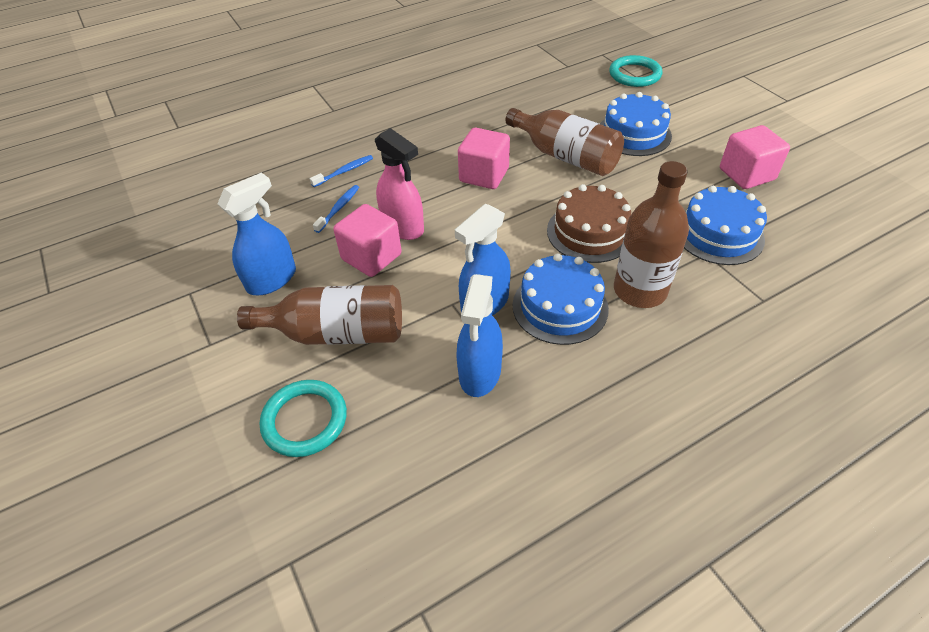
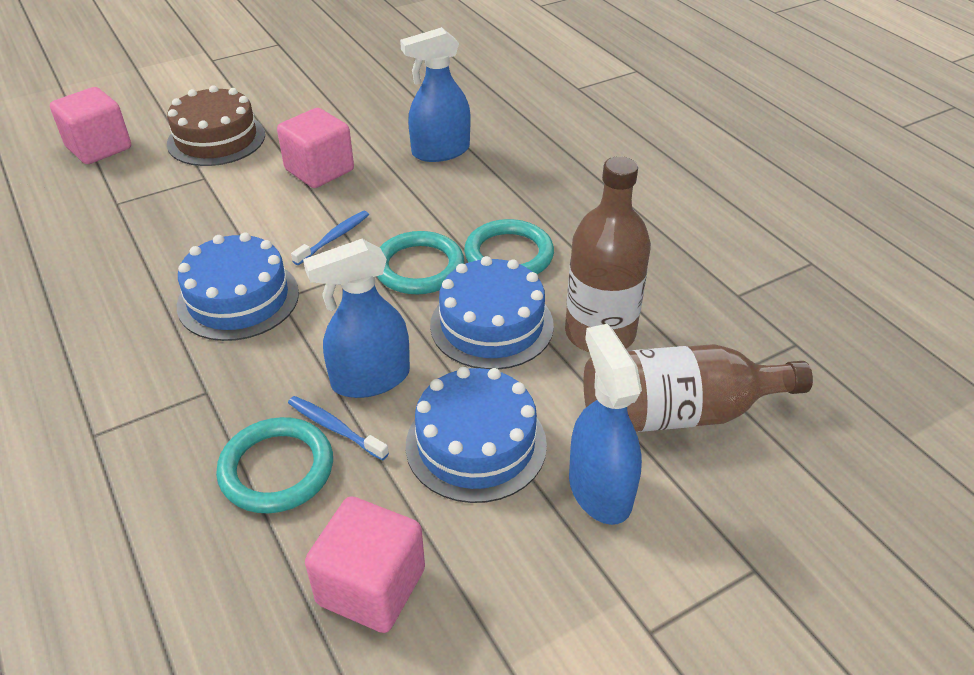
brown bottle: [237,285,402,345] [506,108,624,176] [614,161,689,308] = 3 -> [565,156,651,352] [584,344,813,432] = 2
pink spray bottle: [375,128,424,240] = 1 -> none = 0
turquoise ring: [260,380,347,457] [609,55,662,87] = 2 -> [216,417,333,513] [377,231,465,294] [464,219,554,274] = 3

